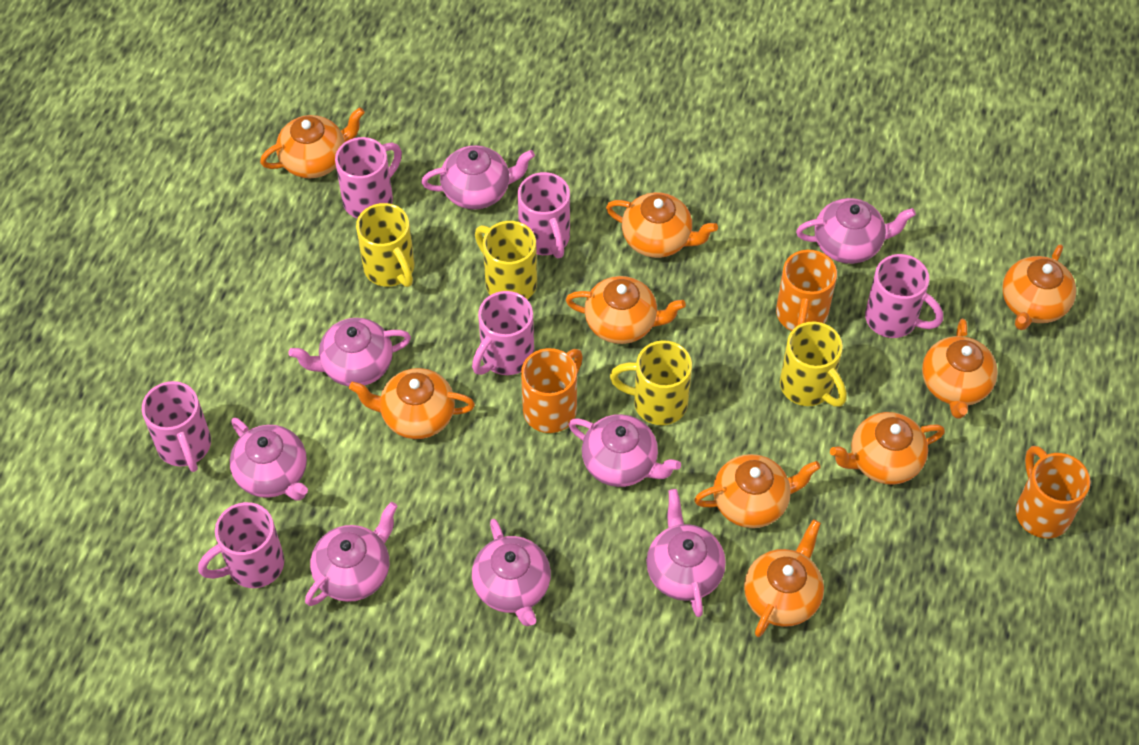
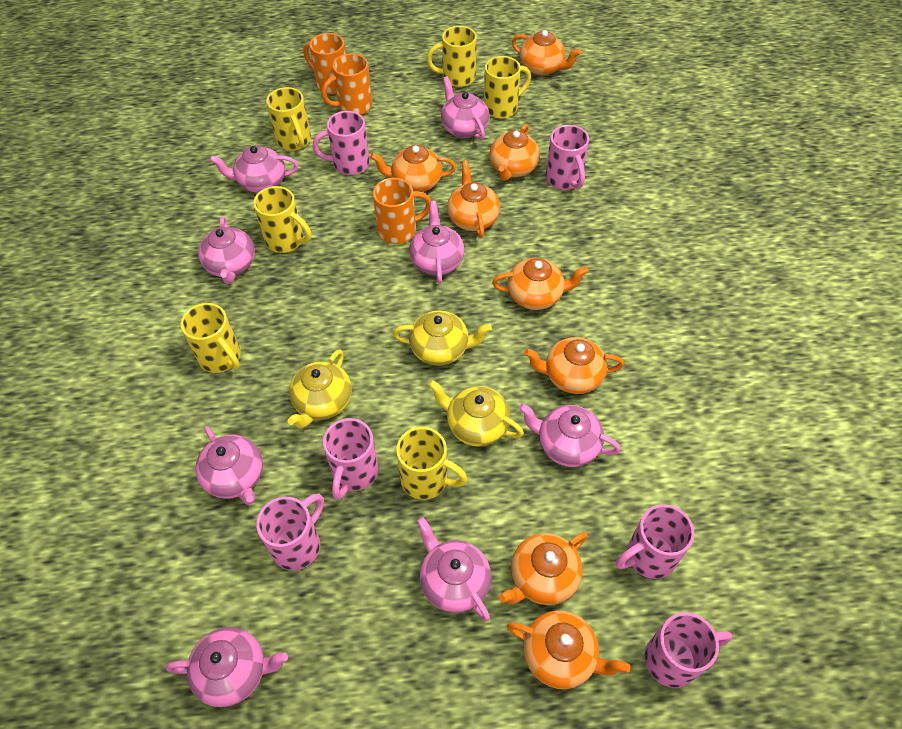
orange teapot: [260,107,365,178] [349,368,475,439] [566,276,686,344] [606,192,718,258] [694,454,821,528] [744,520,824,637] [830,412,945,484] [922,319,998,419] [1002,244,1076,330] = 9 -> [370,145,456,192] [447,160,500,238] [490,124,540,181] [492,258,589,310] [499,532,588,605] [507,610,630,689] [512,30,581,76] [524,337,624,394] = 8
yellow mug: [356,203,415,287] [475,221,537,299] [610,340,692,425] [780,321,847,407] = 4 -> [181,303,241,373] [253,186,311,253] [266,87,311,151] [396,427,467,500] [427,26,477,87] [484,56,531,119] = 6
yellow teapot: none = 0 -> [288,349,352,428] [393,310,492,366] [428,380,524,447] = 3

